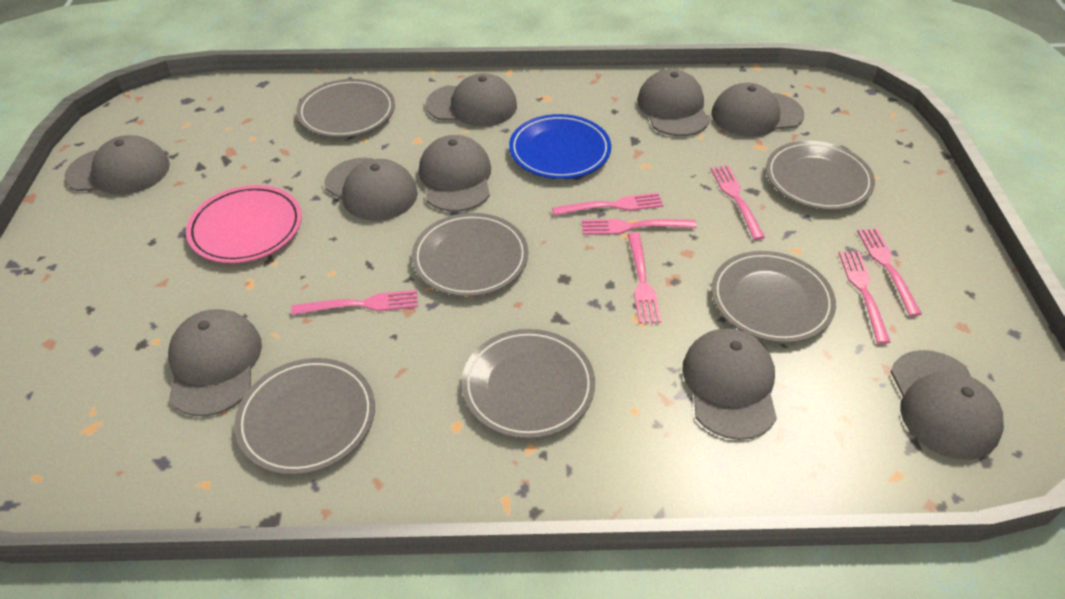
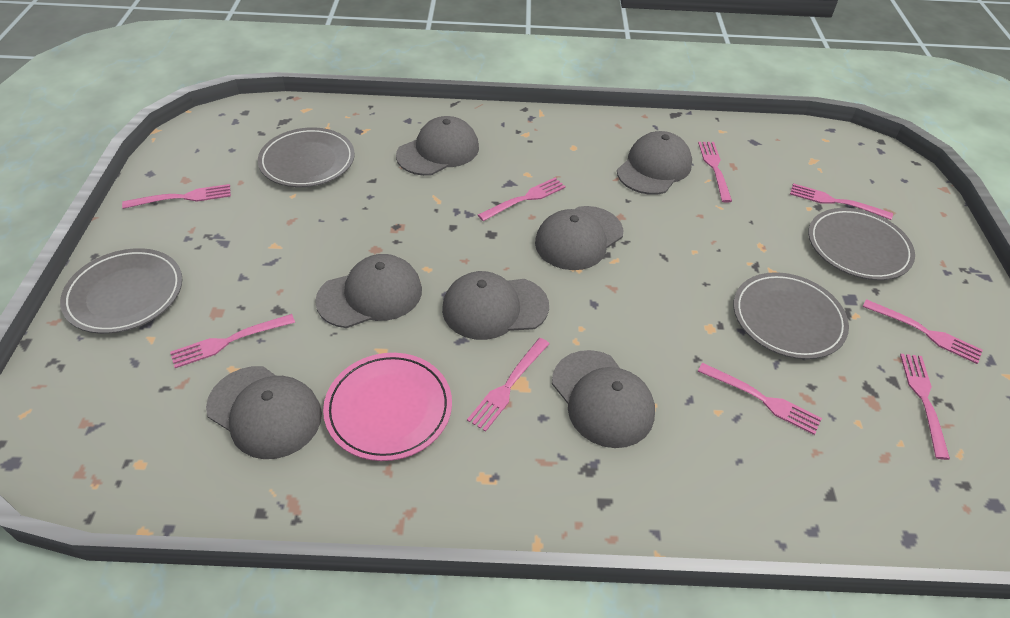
blue plate: [509,114,611,179] = 1 -> none = 0
grey cap: [64,135,170,195] [168,309,262,416] [324,158,418,221] [419,135,491,212] [426,73,517,126] [637,69,709,136] [682,328,777,440] [711,83,804,137] [891,350,1004,460] = 9 -> [206,366,322,459] [315,254,422,328] [396,116,479,176] [442,271,549,340] [535,206,623,270] [552,350,655,448] [617,131,692,195] = 7
grey plate: [234,358,375,475] [296,79,395,137] [412,213,528,297] [462,329,595,439] [711,251,836,343] [766,141,875,210] = 6 -> [60,248,182,334] [258,127,355,187] [733,272,849,359] [808,208,915,280] = 4
pink fork: [291,290,418,315] [552,193,664,216] [582,219,697,235] [628,233,661,324] [711,165,765,240] [839,251,891,344] [857,228,922,316] = 7 -> [122,184,231,209] [170,314,295,368] [467,338,550,432] [478,178,566,221] [698,142,732,203] [698,363,822,435] [790,183,893,220] [862,299,983,364] [900,354,950,460] = 9

